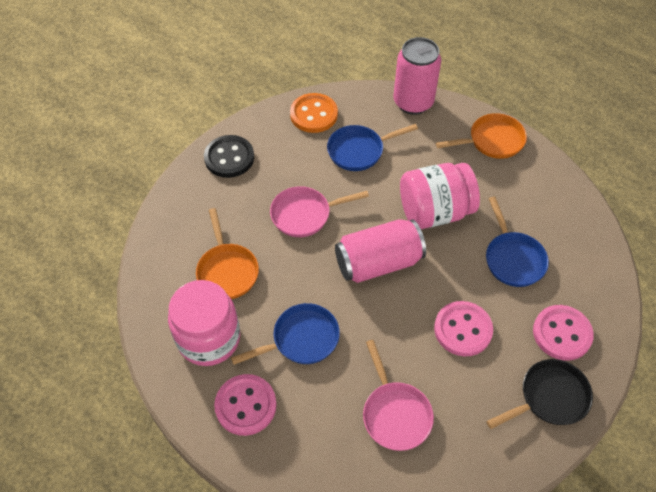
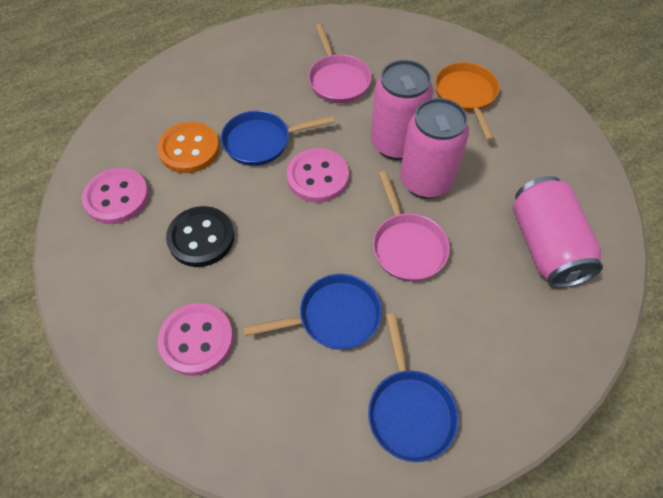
black pan: [486,359,593,429] = 1 -> none = 0
orange pan: [196,208,259,299] [436,113,527,159] = 2 -> [435,62,499,141] = 1
pink can: [335,219,426,283] [393,37,441,115] = 2 -> [371,60,433,160] [400,98,469,199] [513,176,603,288] = 3
pink jar: [168,280,240,366] [400,163,480,229] = 2 -> none = 0

